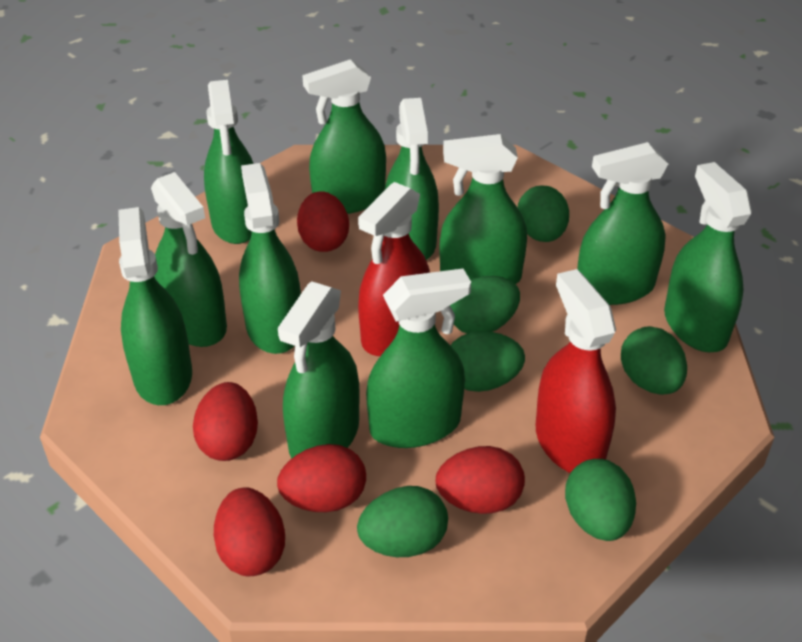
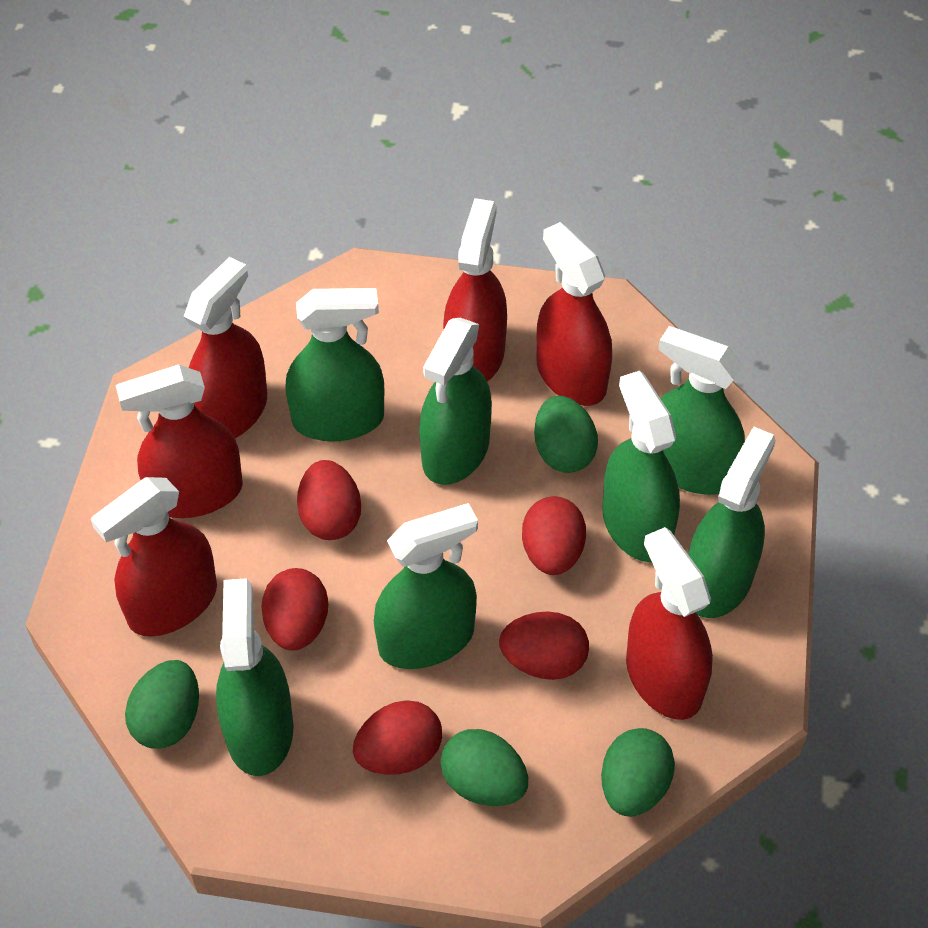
green egg: [357,486,448,557] [450,276,520,334] [450,331,525,392] [517,185,569,242] [565,459,636,541] [621,326,687,395] = 6 -> [125,660,199,748] [440,729,528,806] [534,396,598,473] [601,728,675,817] = 4
green spray bottle: [118,207,192,405] [151,172,227,347] [204,80,254,244] [239,163,301,354] [278,281,360,459] [302,59,386,214] [366,269,471,448] [384,98,439,260] [439,134,527,285] [577,142,668,305] [664,162,752,352] = 11 -> [216,578,294,776] [285,288,385,442] [374,503,478,669] [419,318,492,485] [602,371,680,562] [658,326,745,495] [688,426,776,618] = 7
red spray bottle: [358,182,430,356] [536,269,616,473] = 2 -> [91,477,217,637] [116,365,243,518] [183,257,267,438] [443,198,507,381] [537,222,612,406] [626,527,713,720] = 6

